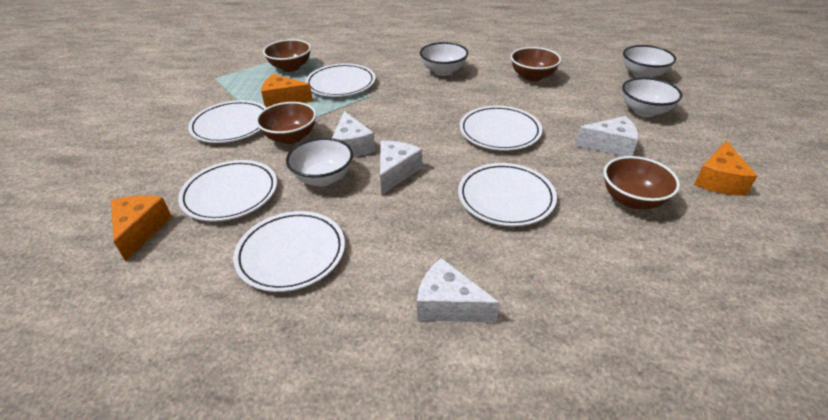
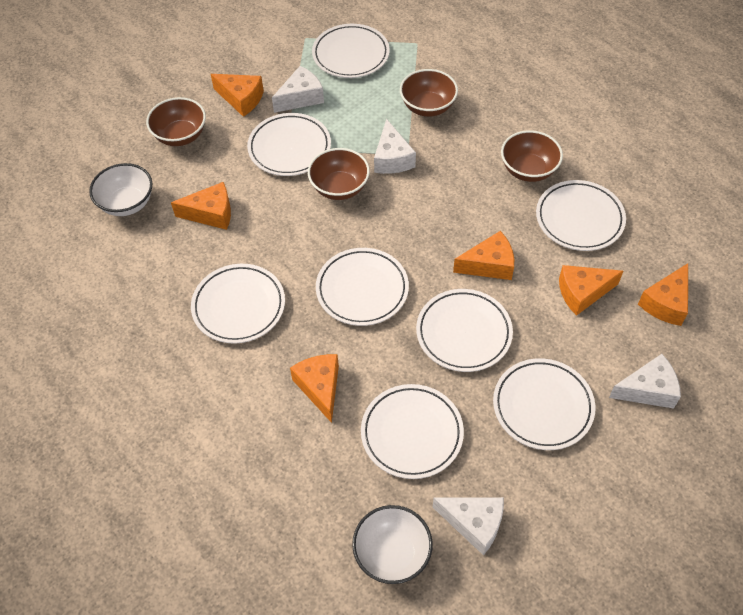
orange cheese: [111,195,172,261] [261,74,313,107] [694,141,757,196] = 3 -> [171,182,231,230] [211,74,264,117] [290,354,339,423] [453,231,514,280] [559,265,623,316] [638,263,688,326] = 6
white bowl: [286,138,353,186] [420,42,468,76] [622,77,683,117] [623,45,676,78] = 4 -> [89,163,152,216] [352,505,433,584] = 2
white plate: [178,160,277,222] [188,100,267,143] [233,211,345,292] [305,63,376,97] [458,163,557,226] [460,106,542,151] = 6 -> [191,264,285,344] [247,113,331,176] [312,24,390,78] [316,248,409,326] [361,384,464,479] [416,289,513,372] [493,358,595,450] [536,180,626,251] = 8

